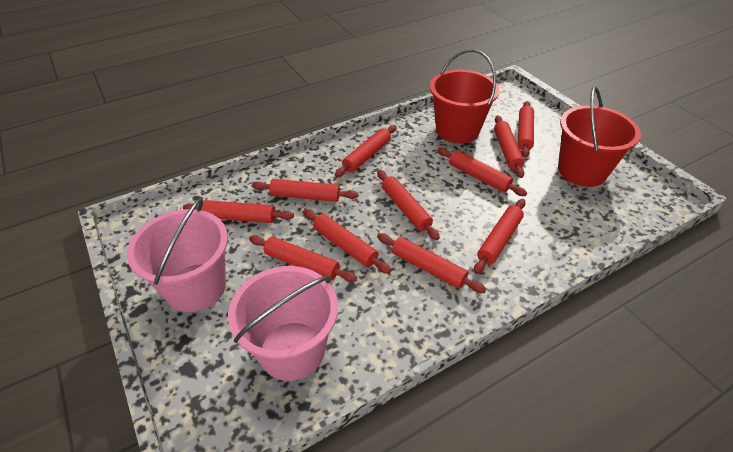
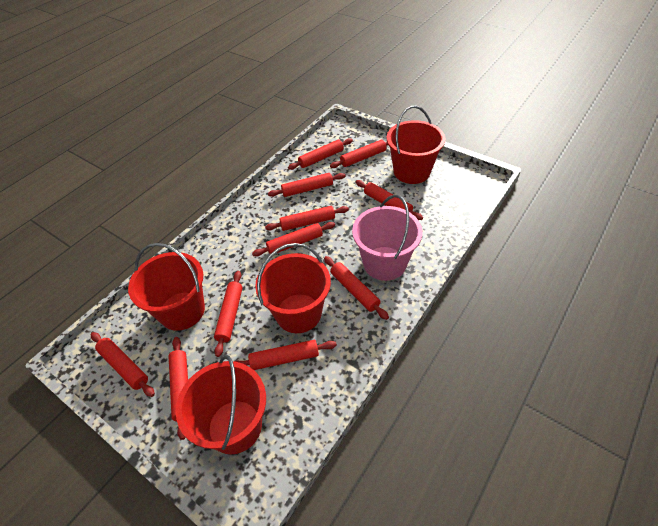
pink bucket: [127,198,228,312] [228,266,338,381] = 2 -> [352,195,423,281] = 1
red bucket: [430,49,499,143] [558,86,641,187] = 2 -> [128,243,205,331] [176,355,266,454] [255,243,331,333] [387,106,445,184] = 4

